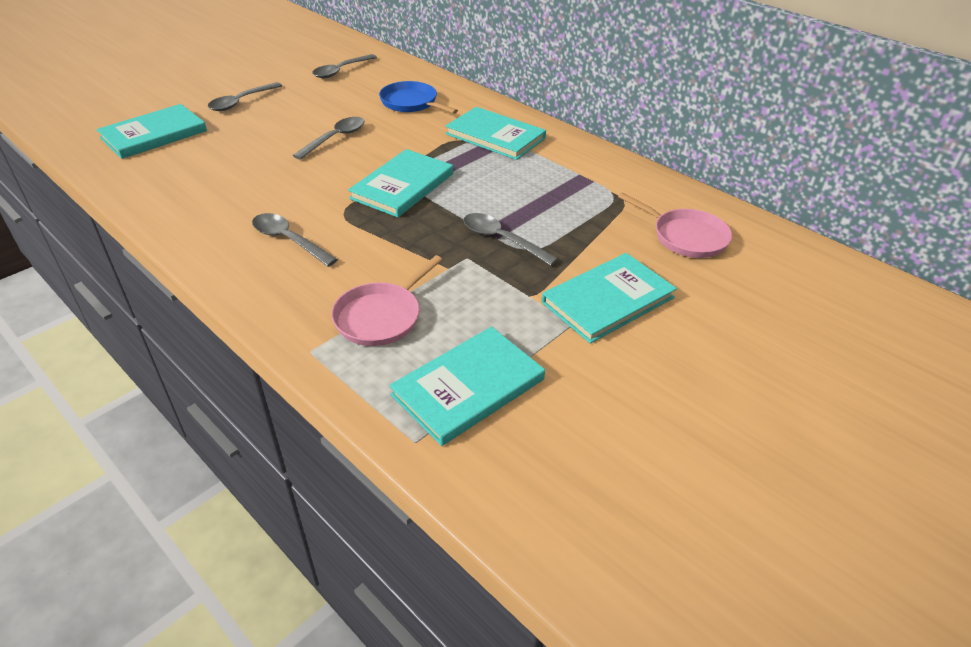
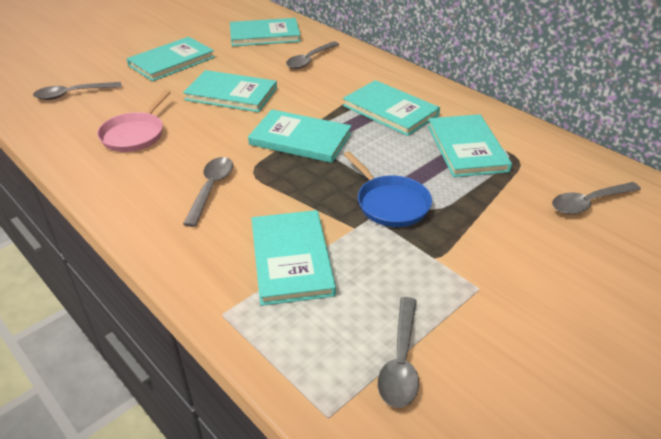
pink pan: [331,255,442,346] [618,193,732,258] = 2 -> [97,90,171,152] = 1
turquoise book: [97,104,207,159] [348,149,453,217] [389,327,545,446] [445,107,546,160] [542,253,677,344] = 5 -> [127,37,215,81] [183,70,277,112] [230,18,301,47] [248,109,351,163] [251,210,336,306] [343,80,440,136] [428,114,512,177] = 7

